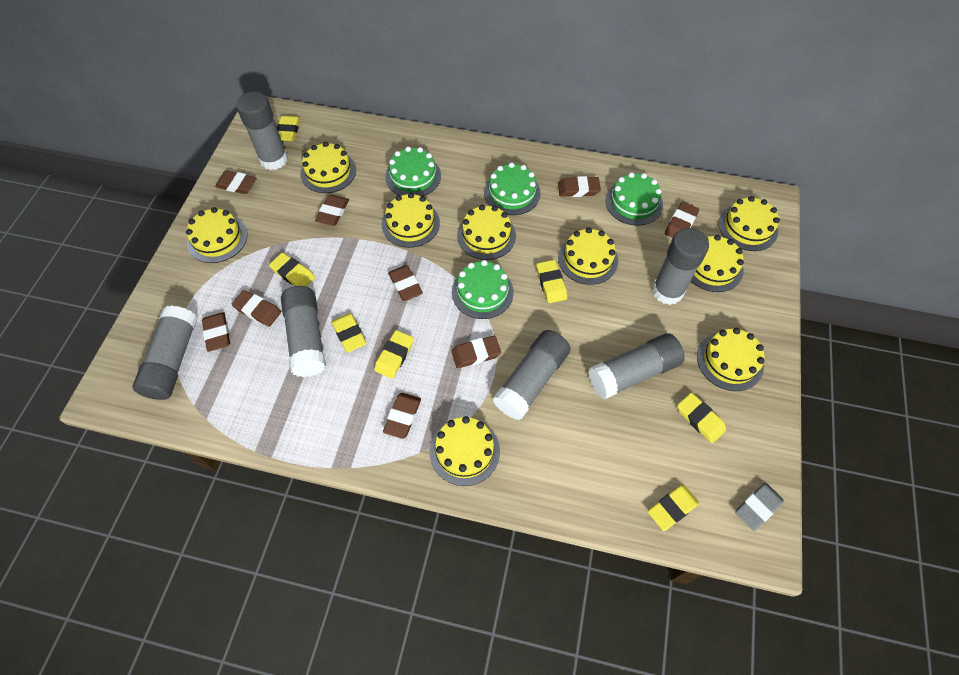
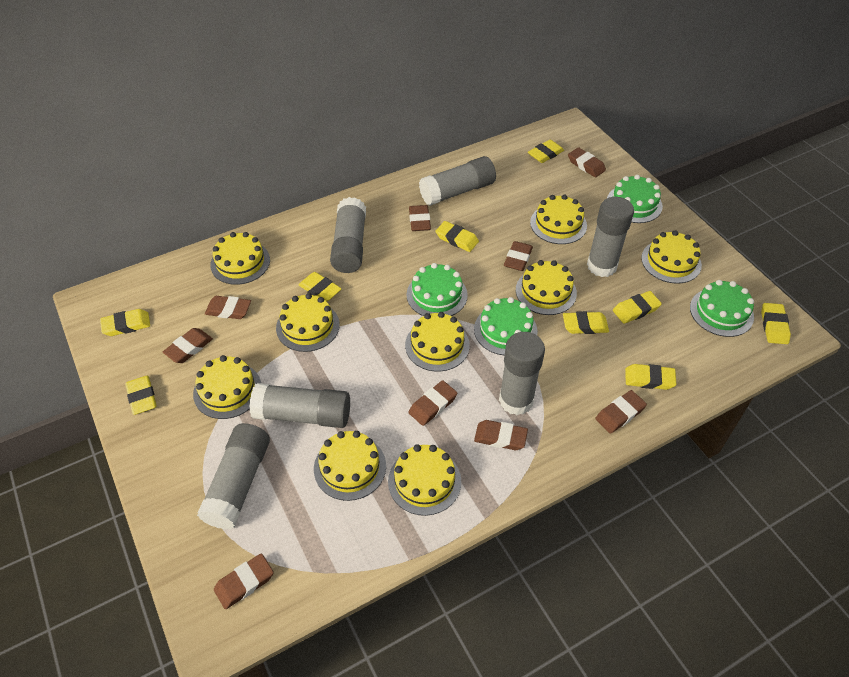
grey eraser: [735,483,784,531] = 1 -> none = 0
yellow eraser: [269,253,315,287] [277,116,300,141] [332,313,367,353] [374,330,414,379] [536,260,567,303] [648,484,699,531] [677,393,726,443] = 7 -> [100,309,150,336] [125,375,157,415] [298,272,342,302] [436,221,479,252] [528,140,564,163] [563,311,609,334] [613,291,662,324] [625,364,676,390] [761,303,791,344] = 9

